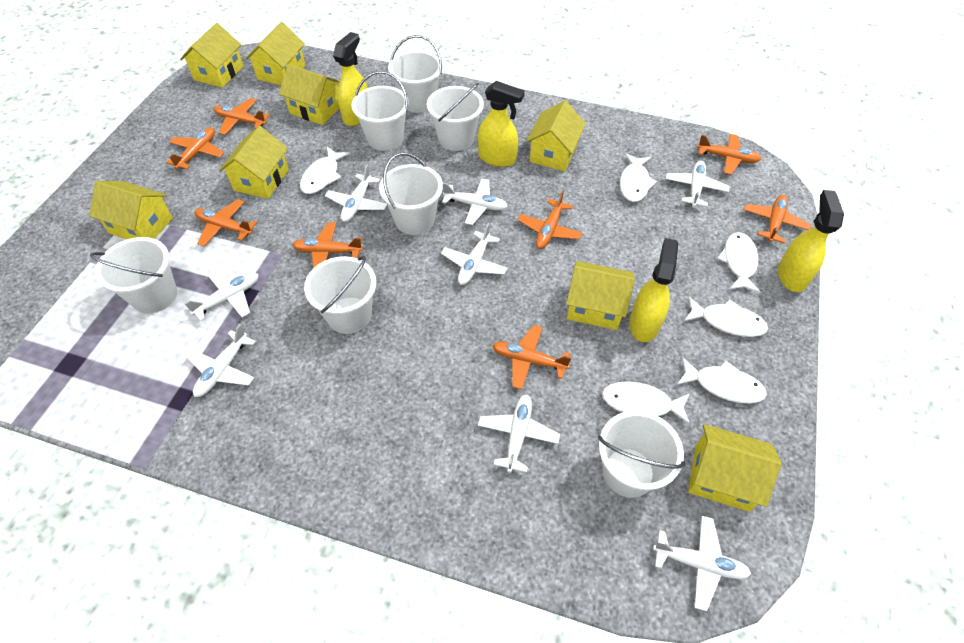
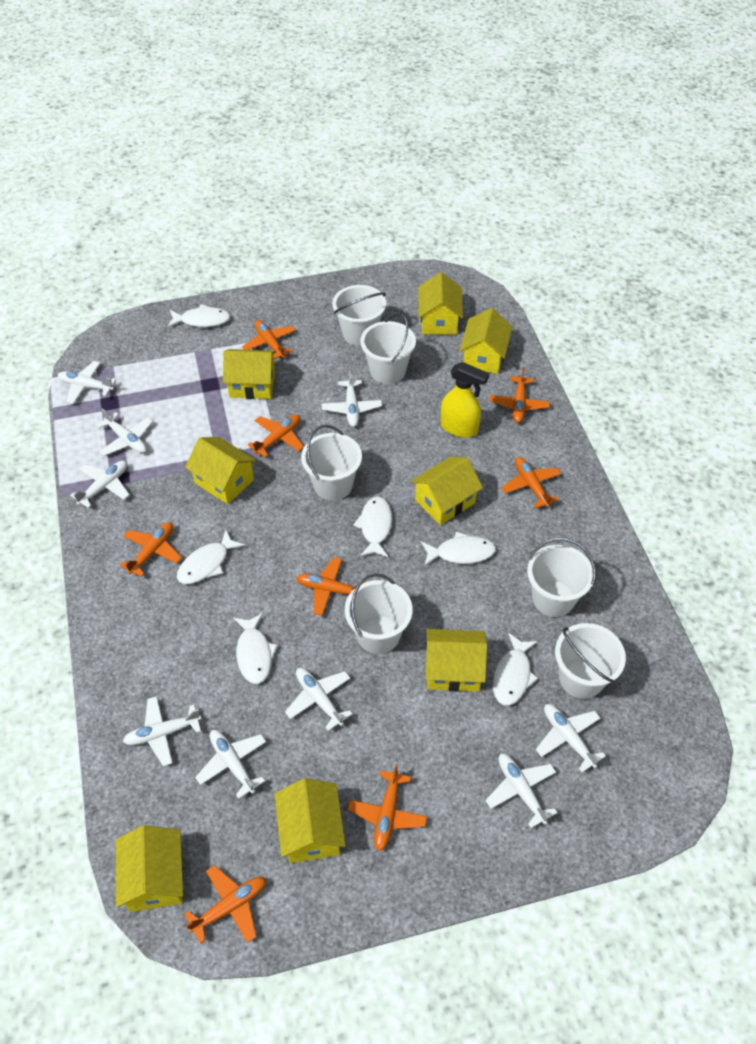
white bucket: [90,237,177,314] [304,256,376,334] [352,71,409,151] [379,152,443,235] [388,35,443,113] [427,83,484,151] [598,410,685,498] = 7 -> [301,425,362,500] [332,285,386,346] [345,573,413,654] [361,313,416,384] [527,538,596,617] [555,623,626,699] = 6
white plane: [184,269,258,321] [185,324,256,397] [325,165,387,222] [441,223,507,285] [442,178,508,225] [478,395,560,473] [653,516,751,611] [666,161,730,207] = 8 -> [58,361,117,404] [70,461,129,508] [97,408,153,456] [123,696,201,766] [195,730,266,799] [285,668,352,731] [322,370,382,427] [485,754,557,828] [536,704,606,772] = 9
yellow spray bottle: [333,32,367,126] [478,81,525,167] [629,238,678,342] [778,190,844,292] = 4 -> [441,362,489,438] = 1

